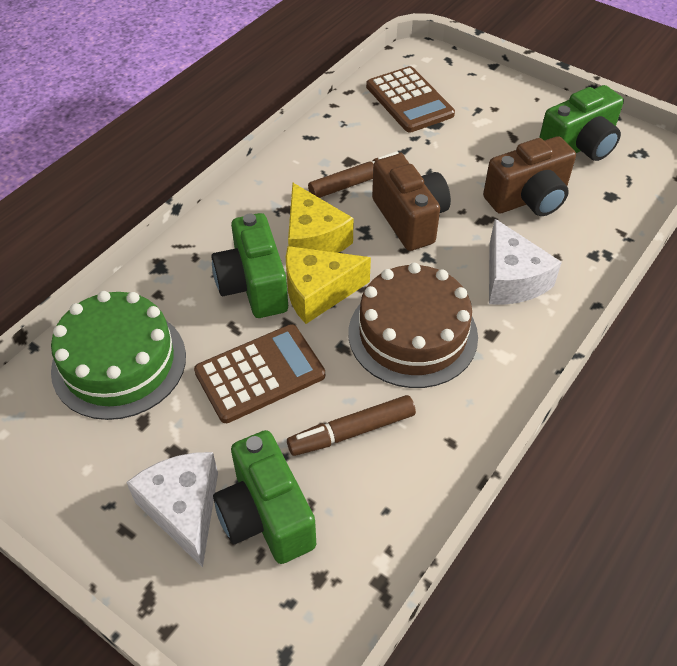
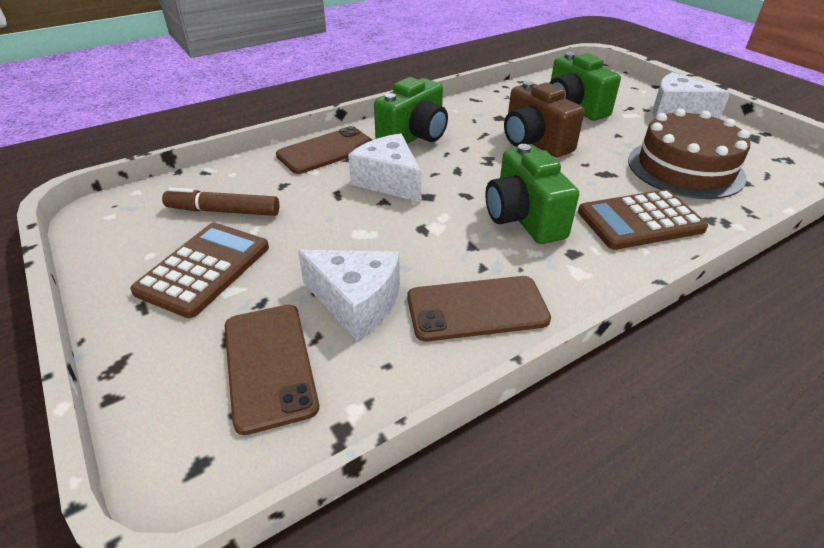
brown camera: [372,154,451,251] [483,136,576,216] = 2 -> [504,81,585,157] = 1
brown marker: [287,395,416,456] [308,151,405,198] = 2 -> [162,188,280,216] = 1
brown phone: none = 0 -> [225,305,319,435] [276,126,372,174] [407,276,551,342] = 3
green cake: [51,291,186,420] = 1 -> none = 0
white cheese: [126,452,218,568] [489,219,562,305] = 2 -> [298,250,400,341] [348,133,422,202] [653,72,731,119] = 3
yellow cheese: [286,246,371,324] [288,183,354,253] = 2 -> none = 0

